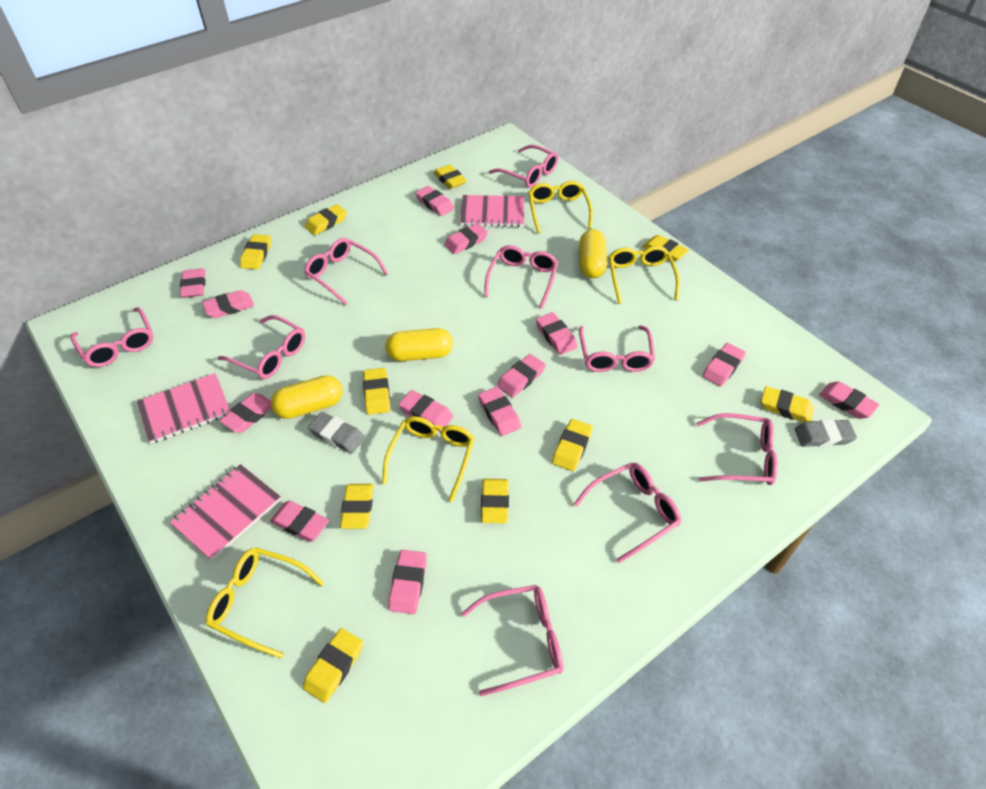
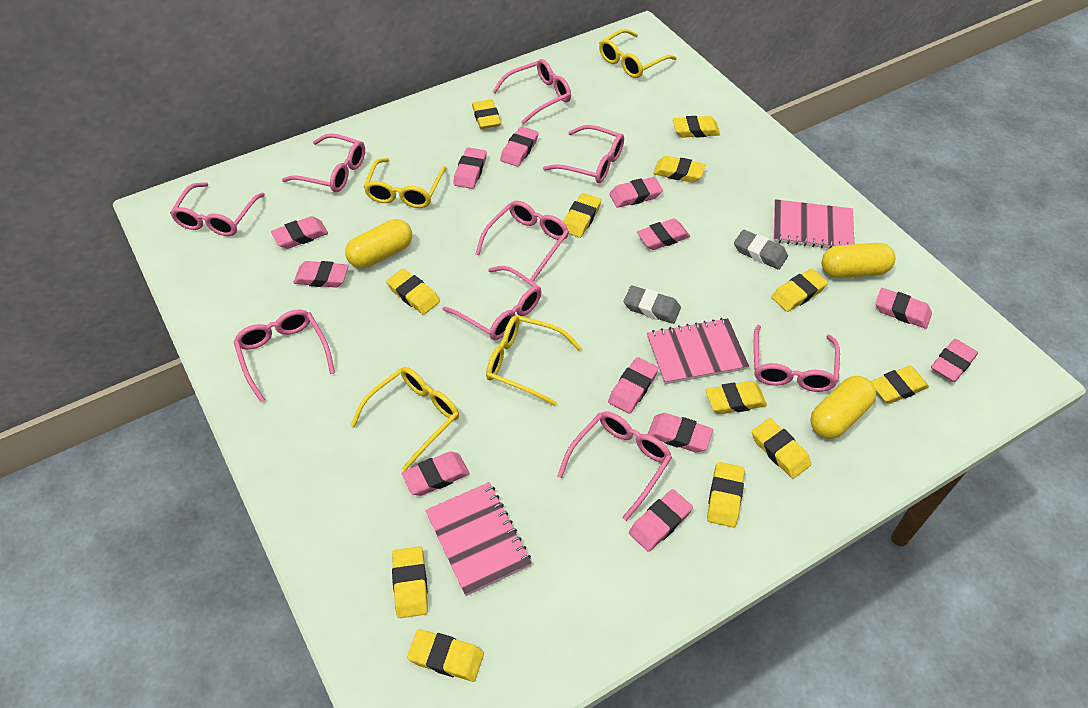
pink eraser: [180,268,206,298] [202,290,254,318] [220,393,271,433] [270,500,329,542] [388,550,427,614] [399,390,453,431] [415,186,454,216] [444,223,488,254] [478,387,521,436] [497,354,546,397] [536,312,577,355] [702,343,746,387] [819,381,880,419] = 13 -> [271,216,328,249] [293,261,349,288] [402,452,469,496] [453,147,487,189] [500,126,539,167] [608,357,658,414] [609,177,663,208] [629,489,693,552] [637,219,690,250] [648,413,713,452] [876,288,932,329] [931,339,978,382] = 12
yellow eraser: [240,234,271,270] [303,628,363,703] [305,204,347,235] [340,484,373,529] [363,368,390,415] [434,165,467,189] [481,479,509,523] [552,419,593,471] [642,235,689,262] [761,386,814,422] = 10 -> [386,269,440,315] [392,546,428,618] [407,629,484,682] [472,99,501,129] [563,193,601,238] [653,156,705,183] [673,116,720,138] [705,381,767,414] [707,462,745,527] [752,418,811,478] [771,269,828,312] [871,366,929,404] = 12

